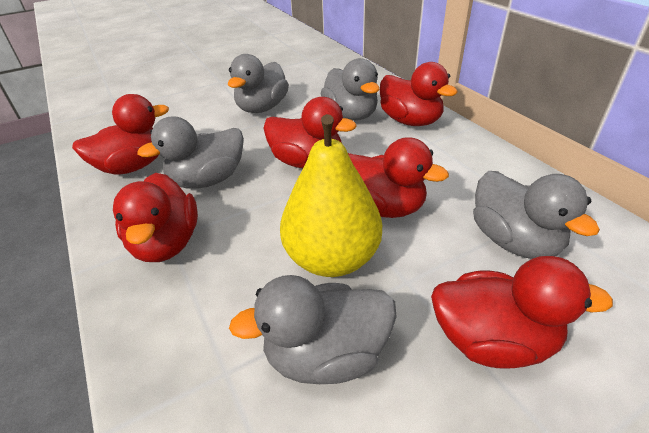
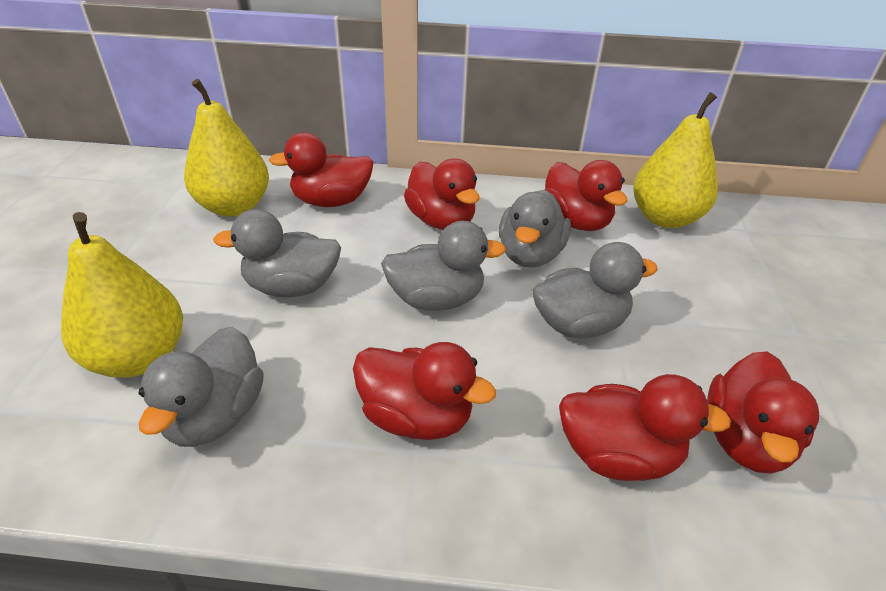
yellow pear: [280,114,382,277] = 1 -> [61,212,183,378] [184,79,269,217] [633,92,718,228] = 3

